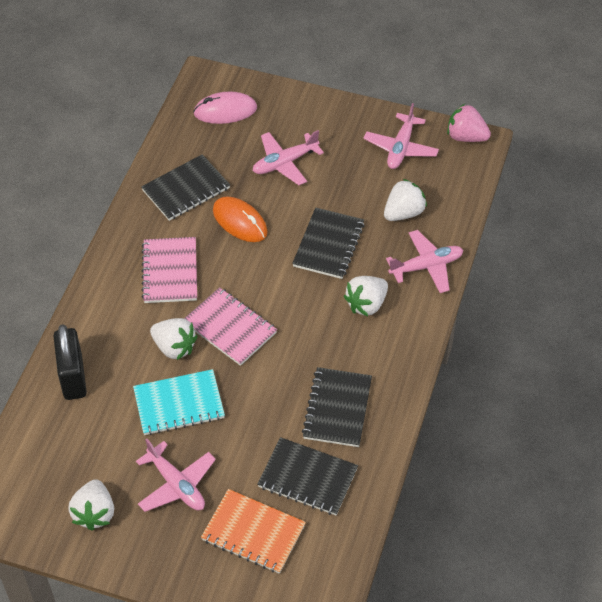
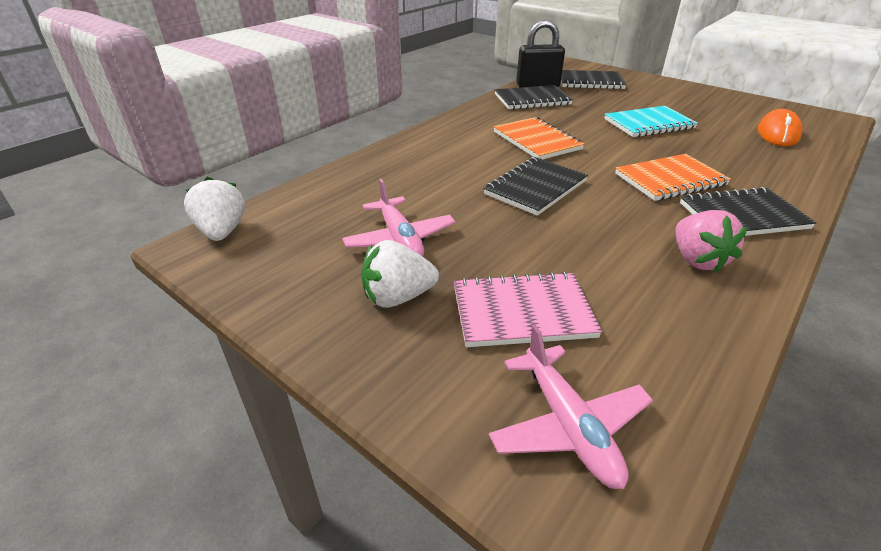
orange notebook: [201,489,306,574] = 1 -> [493,117,584,159] [615,154,731,201] = 2
pink mouse: [193,92,257,124] = 1 -> none = 0
pink notebook: [141,237,197,303] [184,287,277,366] = 2 -> [454,272,602,347] = 1
pink plane: [136,439,216,512] [253,130,324,185] [364,103,439,169] [386,230,463,293] = 4 -> [342,179,456,256] [489,325,653,489] = 2
white strawberry: [68,479,114,531] [150,318,197,360] [344,276,388,316] [384,179,427,221] = 4 -> [184,177,245,241] [361,240,439,308] = 2

